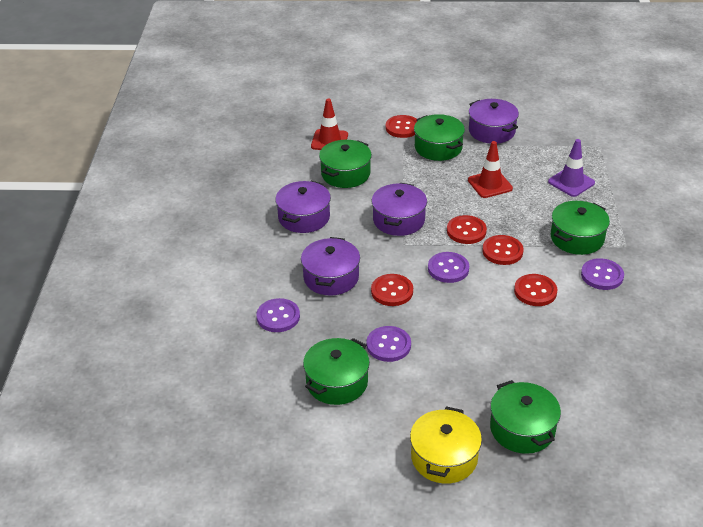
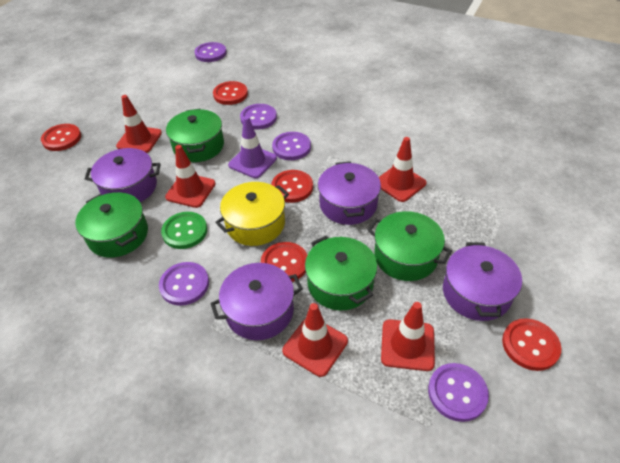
green button: none = 0 -> [161,212,207,249] = 1
green pot: [303,338,370,405] [319,140,372,188] [414,114,465,161] [490,380,561,454] [551,201,610,255] = 5 -> [75,192,148,258] [166,109,224,162] [305,236,377,310] [368,211,452,281] = 4
purple button: [256,298,300,332] [366,326,411,362] [428,252,469,283] [581,258,624,290] = 4 -> [159,262,209,306] [195,42,226,62] [240,104,277,129] [272,132,311,160] [428,363,489,422] = 5
red traffic cone: [311,99,348,150] [468,141,513,198] = 2 -> [116,95,162,153] [165,145,215,208] [282,303,348,377] [379,137,426,202] [381,302,435,371] = 5

